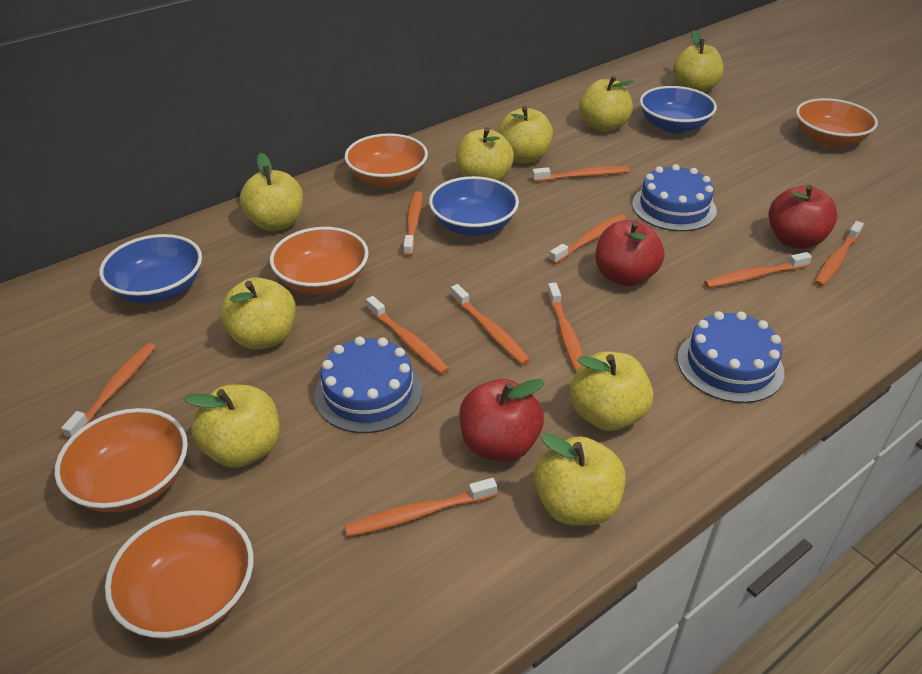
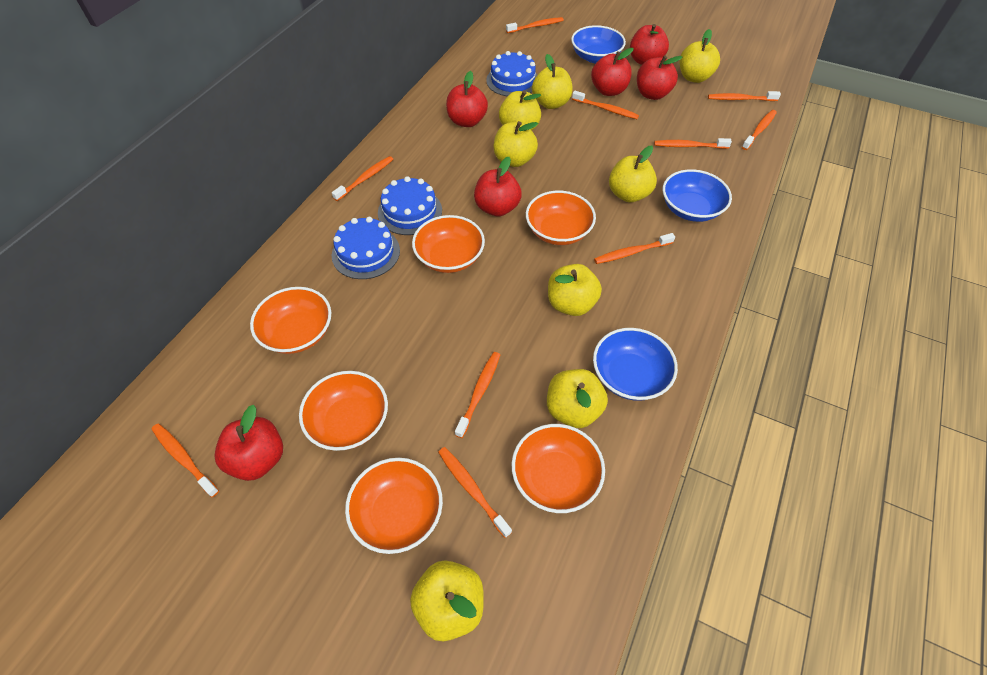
orange bowl: [54,408,188,512] [105,510,253,639] [270,227,369,294] [345,133,428,187] [796,98,878,148] = 5 -> [250,287,331,354] [299,371,388,451] [345,458,443,554] [412,215,485,273] [512,424,605,513] [526,191,596,245] = 6
red apple: [459,379,545,462] [596,220,665,287] [769,185,838,249] = 3 -> [215,405,283,481] [446,71,488,127] [474,157,522,217] [591,48,634,96] [630,24,669,65] [637,56,682,100] = 6
yellow apple: [183,385,280,468] [220,277,296,349] [240,153,303,231] [456,127,514,181] [497,106,553,163] [534,433,625,526] [570,352,653,431] [579,76,635,132] [673,30,724,92] = 9 -> [410,560,484,642] [494,121,538,167] [499,90,541,130] [532,54,573,109] [547,369,608,428] [548,264,602,316] [609,146,657,202] [680,29,720,83] = 8

